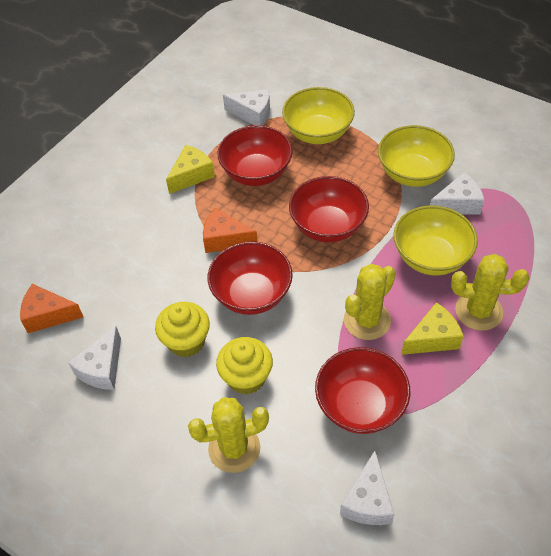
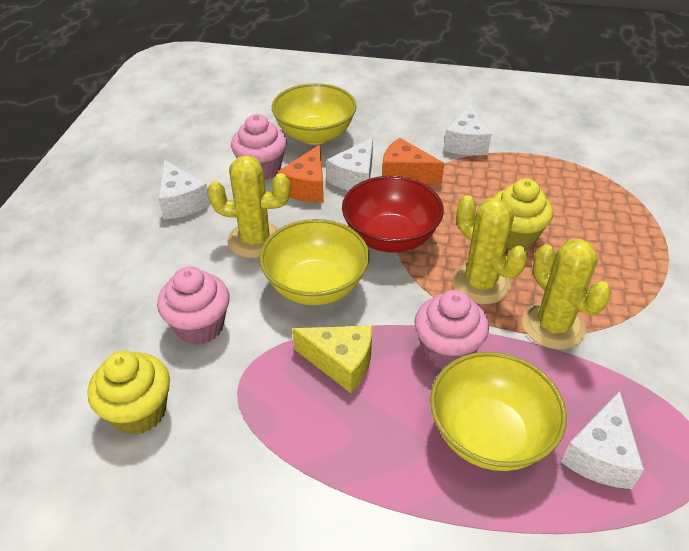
pink cupcake: none = 0 -> [157,266,230,345] [231,114,287,180] [414,290,489,369] = 3
red bowl: [208,241,293,315] [217,125,293,186] [289,176,369,243] [315,347,410,434] = 4 -> [342,176,444,253] = 1
yellow cheese: [166,145,215,194] [401,302,463,355] = 2 -> [293,326,372,393] = 1

